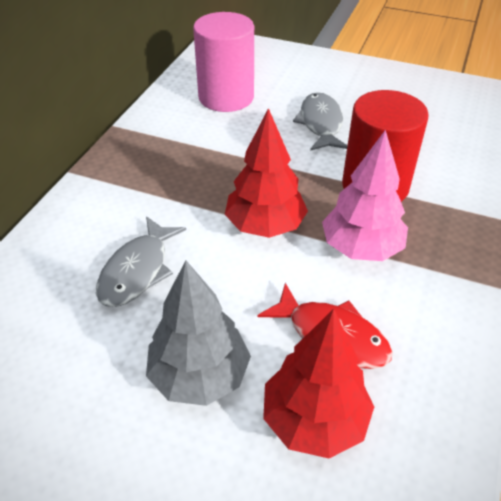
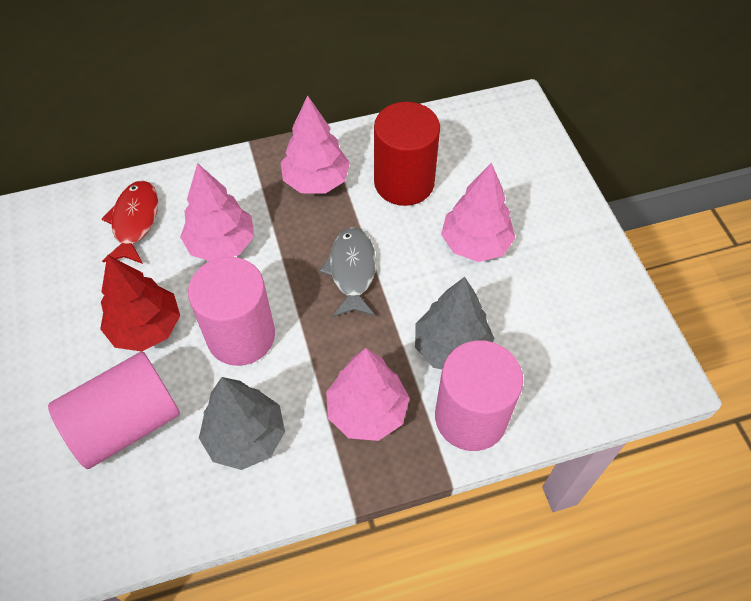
grey fish: [96,216,186,307] [293,92,348,151] = 2 -> [320,227,376,317] = 1
grey tree: [146,260,251,406] = 1 -> [199,377,285,470] [415,277,494,369] = 2
pink cylinder: [193,12,254,112] = 1 -> [48,352,180,469] [188,257,275,366] [435,340,523,451] = 3
pink tree: [322,129,408,261] = 1 -> [180,163,254,261] [281,95,350,194] [326,348,410,441] [441,163,515,262] = 4
red tree: [225,108,308,238] [263,309,374,459] = 2 -> [100,255,180,351] = 1

